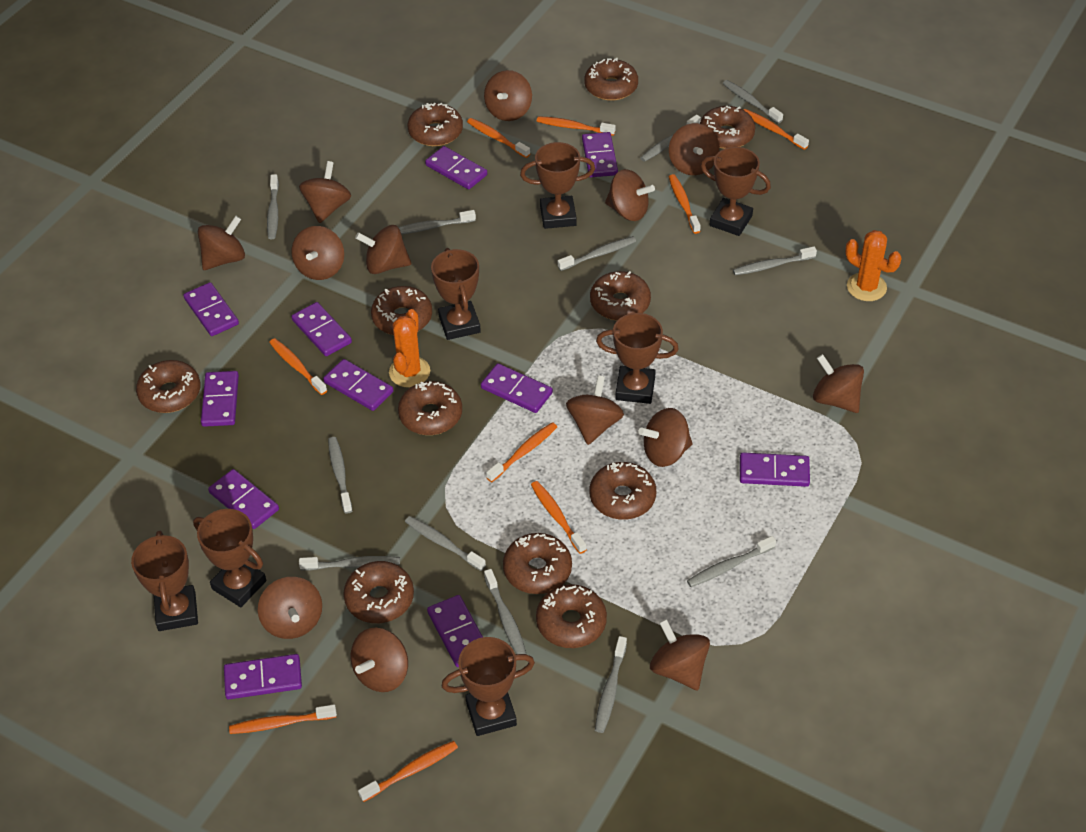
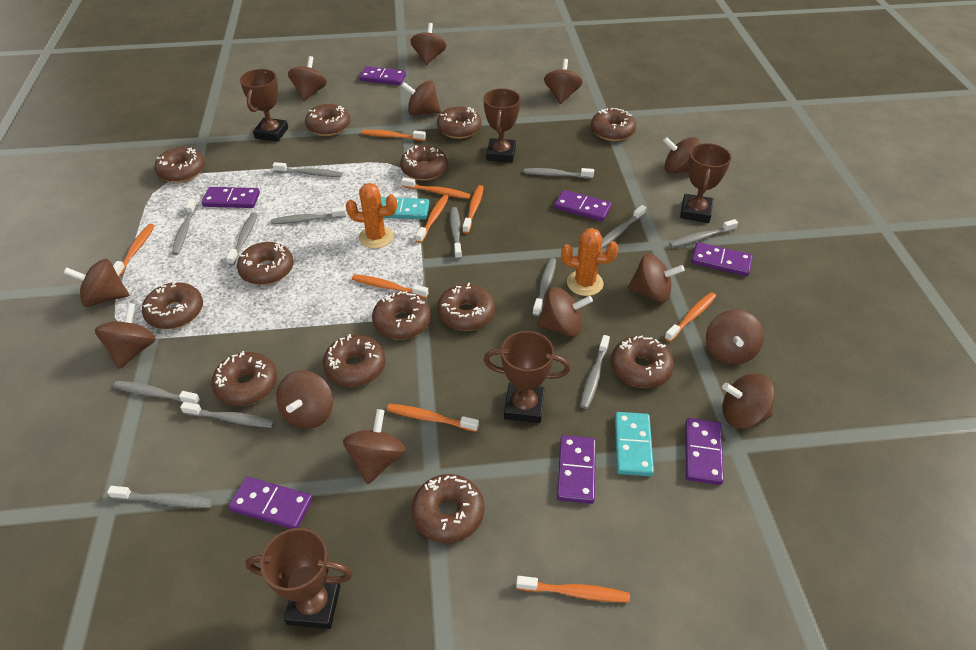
brown donut: [136,360,200,413] [343,561,414,623] [371,286,432,335] [398,381,462,435] [407,103,463,146] [503,533,572,594] [536,584,607,648] [584,58,638,101] [590,271,651,320] [590,462,656,520] [700,106,755,149] = 11 -> [142,281,203,329] [154,147,205,183] [211,351,277,406] [237,242,294,285] [305,104,350,136] [323,334,386,387] [372,291,431,340] [400,145,448,181] [412,474,484,543] [437,106,482,139] [437,283,495,331] [591,108,636,141] [611,336,674,388] = 13
brown trophy: [131,531,198,631] [193,509,266,607] [431,248,481,340] [442,637,535,736] [520,142,595,229] [596,313,679,404] [701,147,771,236] = 7 -> [240,69,288,142] [245,528,352,629] [484,88,521,162] [484,331,570,423] [680,143,731,223] = 5
grey toothbrush: [267,174,279,239] [299,556,400,571] [328,437,352,514] [398,210,476,234] [405,516,486,571] [484,569,526,654] [558,236,636,271] [595,636,627,733] [640,115,701,162] [687,536,776,587] [723,80,783,123] [733,246,817,275] = 12 -> [107,486,213,508] [114,381,200,404] [172,199,197,255] [180,402,275,428] [226,212,258,266] [271,207,346,224] [273,162,342,177] [450,207,462,259] [524,168,594,179] [532,258,556,316] [580,335,610,409] [601,205,646,249] [669,219,738,248] = 13
purple domino: [183,282,239,336] [201,371,239,427] [208,469,279,529] [224,654,302,699] [291,302,352,356] [323,359,393,411] [425,146,487,189] [427,595,483,667] [481,363,553,413] [582,132,618,177] [740,452,810,487] = 11 -> [202,187,260,208] [229,477,313,529] [359,66,406,85] [554,190,612,221] [557,435,596,504] [685,418,724,485] [691,242,753,276] = 7
turquoise domino: none = 0 -> [381,197,429,219] [615,412,654,476] = 2

